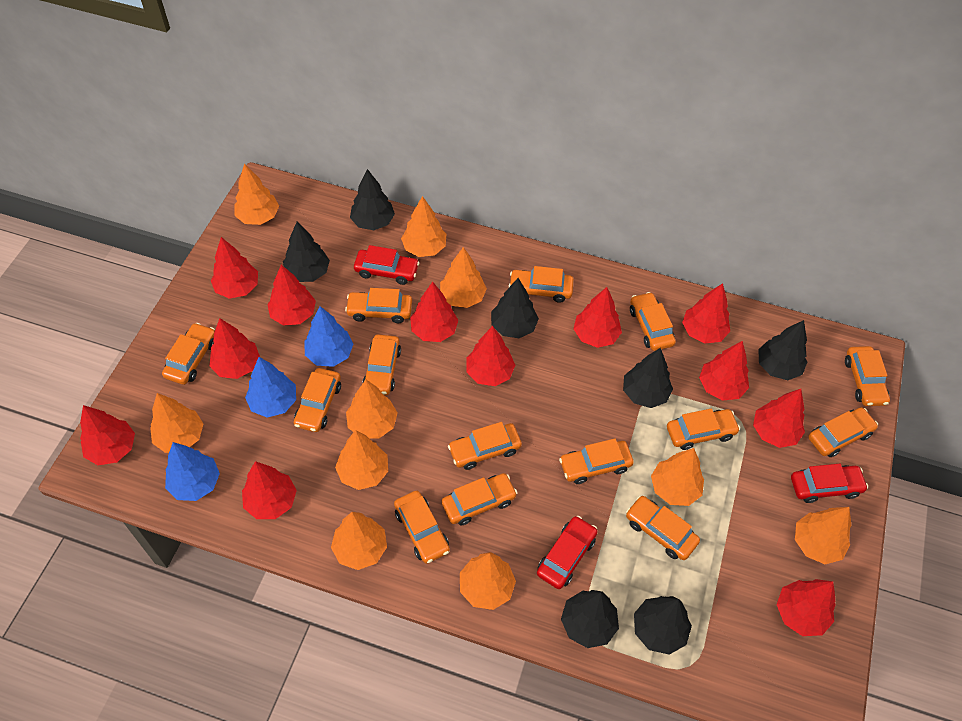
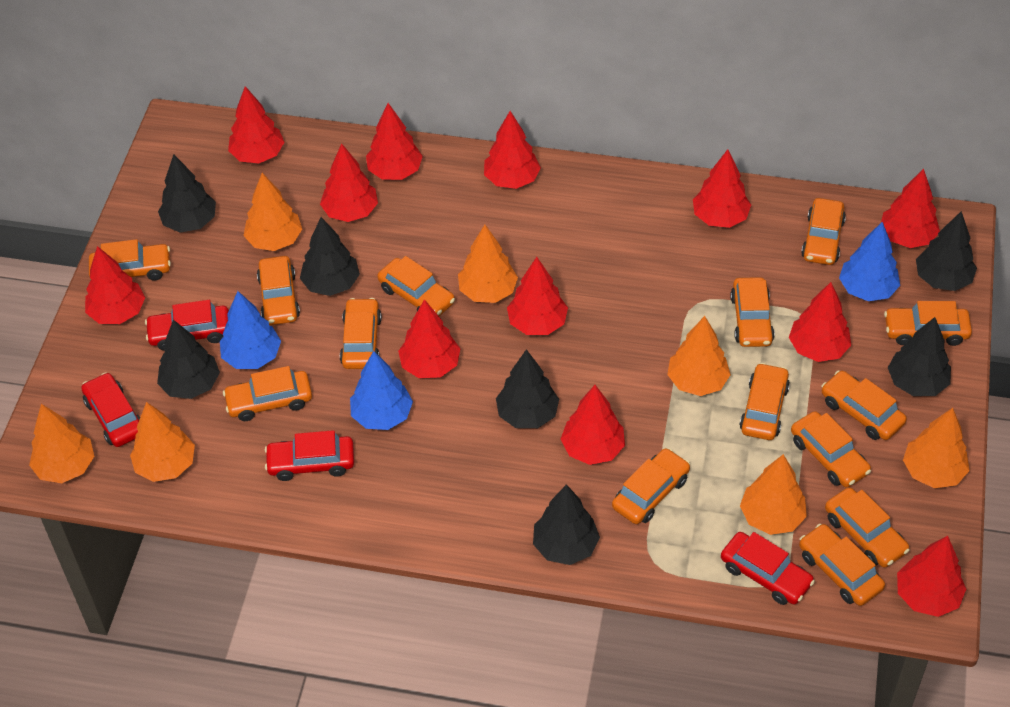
orange tree: [150,393,203,453] [235,164,279,225] [331,512,387,570] [335,430,388,490] [346,379,398,439] [401,196,446,257] [440,247,487,308] [460,552,516,610] [651,448,704,506] [795,507,851,564] = 10 -> [29,404,94,483] [130,402,195,482] [243,173,302,251] [458,225,518,303] [667,316,731,396] [740,454,807,535] [903,408,970,488] = 7
red car: [354,245,420,285] [537,516,598,589] [791,464,868,503] = 3 -> [81,372,140,447] [145,300,229,350] [265,430,354,481] [721,532,815,605] = 4

